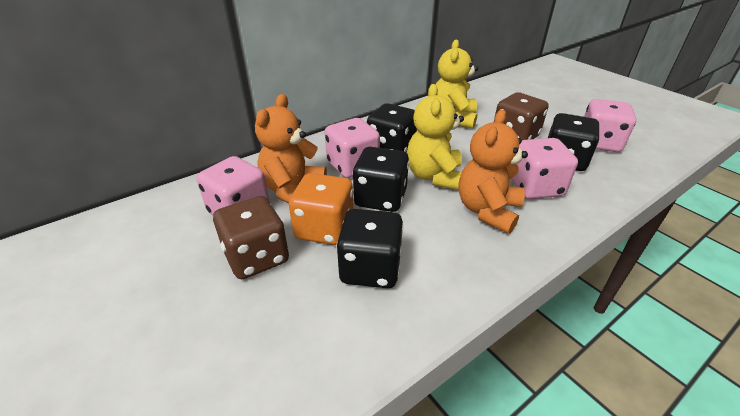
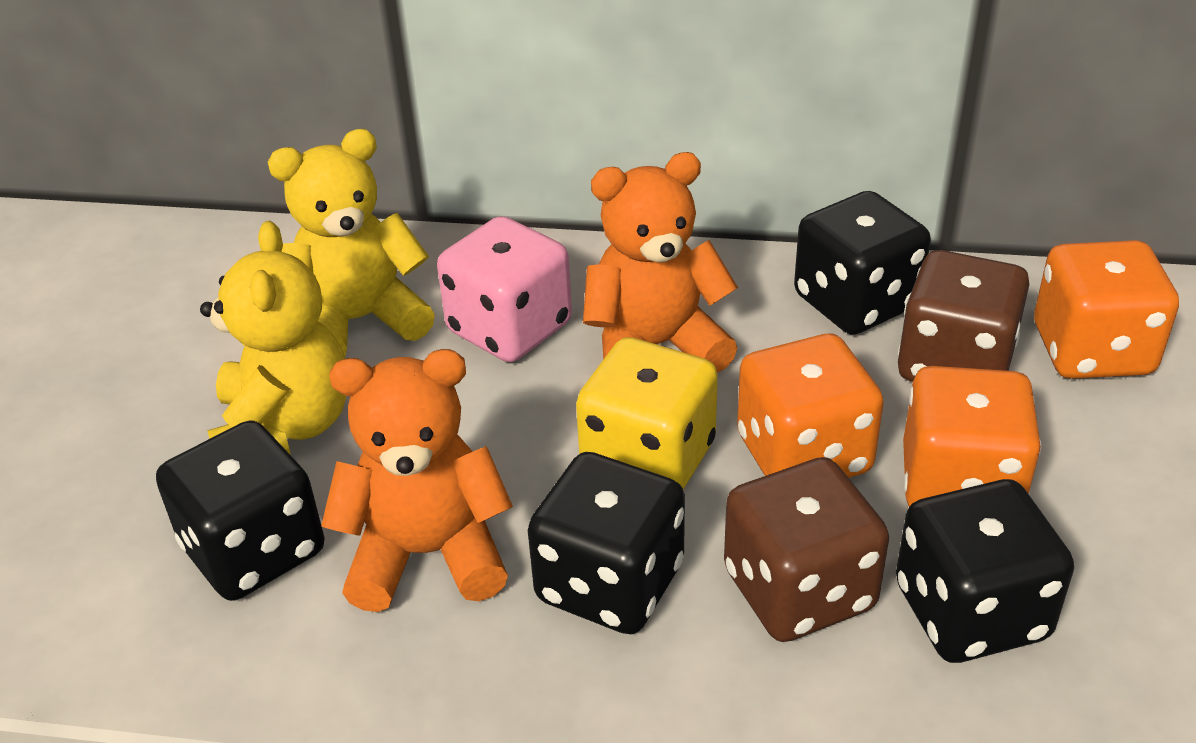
orange dice: [289,173,353,245] = 1 -> [737,334,884,478] [903,366,1041,507] [1034,240,1179,379] = 3
pink dice: [197,156,270,215] [325,118,380,178] [511,138,578,199] [584,99,636,152] = 4 -> [437,216,572,362] = 1
yellow dice: none = 0 -> [576,337,718,490] = 1

